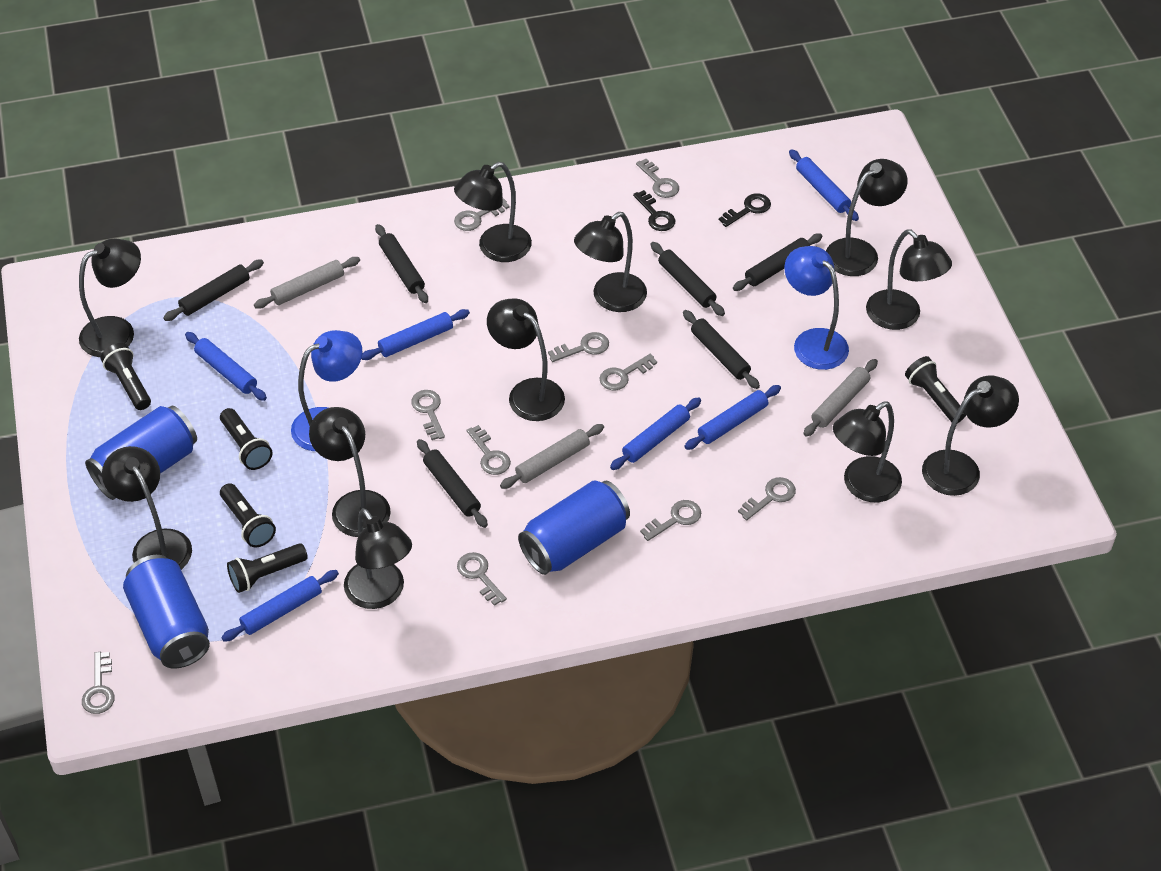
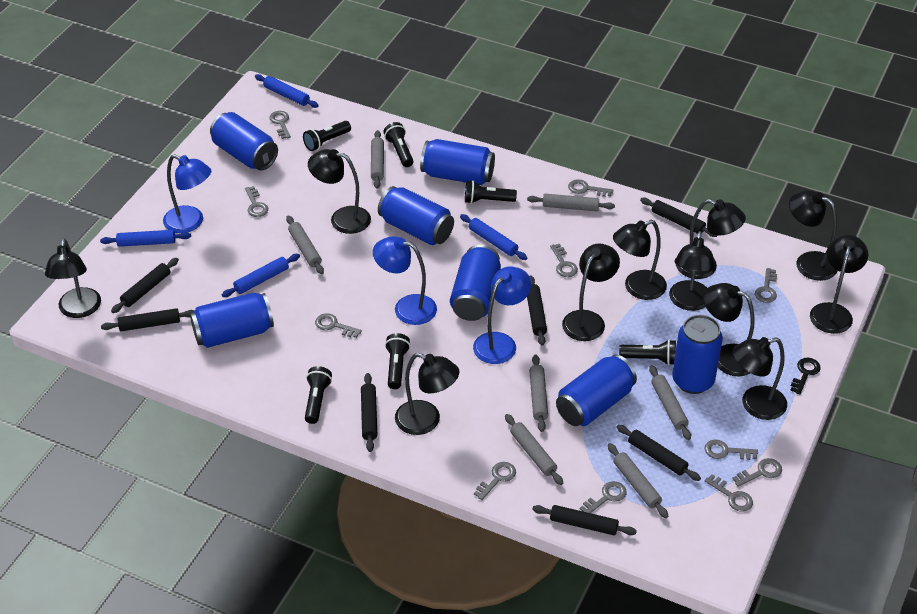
black flashlight: [100,343,151,410] [220,408,273,470] [220,483,276,547] [227,543,308,593] [905,356,966,423] = 5 -> [303,121,351,151] [305,366,332,424] [384,122,414,167] [385,333,410,389] [465,181,517,204] [619,340,676,365] = 6
black key: [633,190,676,231] [719,193,771,227] = 2 -> [790,358,821,395] = 1
black rolling pin: [163,259,264,321] [375,224,428,303] [417,439,488,528] [651,242,725,316] [683,310,760,389] [733,233,822,291] = 6 -> [101,308,194,331] [111,258,179,313] [361,373,377,452] [527,275,547,346] [532,505,637,535] [617,424,701,481] [640,198,718,237] = 7
blue can: [85,406,197,500] [123,555,210,669] [518,480,630,575] = 3 -> [190,293,274,348] [210,112,278,171] [378,186,454,245] [420,139,495,185] [450,245,501,321] [556,354,637,426] [672,315,723,394] = 7
blue lamp: [291,330,362,451] [784,246,849,370] = 2 -> [163,154,211,233] [373,236,437,325] [473,266,531,364] = 3
blue rolling pin: [185,332,267,401] [221,570,339,642] [361,309,470,360] [610,397,701,470] [684,385,781,450] [789,149,859,221] = 6 -> [100,230,191,247] [222,254,300,297] [255,74,319,108] [460,214,527,260] = 4
grey key: [82,652,115,714] [411,390,445,440] [454,199,510,231] [457,552,507,606] [467,425,511,475] [548,332,609,362] [599,354,657,390] [636,159,679,198] [640,500,701,541] [738,477,796,520] = 10 -> [245,186,268,217] [269,111,291,139] [315,313,362,338] [474,462,516,500] [550,244,578,277] [568,179,613,197] [580,481,627,513] [704,439,758,460] [705,474,753,512] [732,458,782,487] [755,268,777,303] = 11
grey rolling pin: [254,257,360,309] [500,424,604,489] [803,359,878,437] = 3 -> [286,216,324,274] [371,130,384,189] [505,414,563,485] [527,194,615,211] [529,355,548,432] [608,443,668,518] [649,365,691,440] = 7

